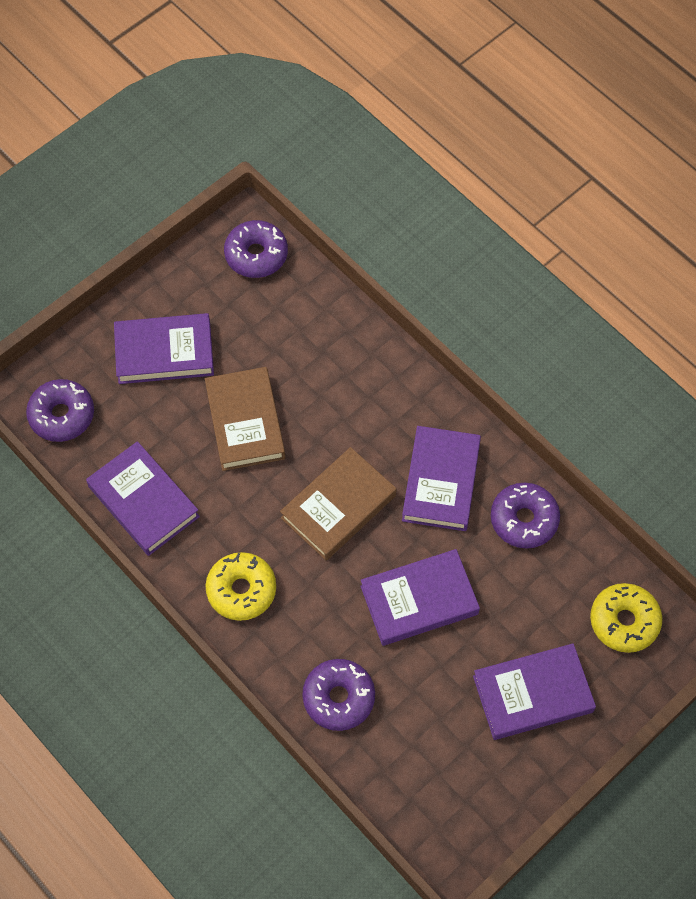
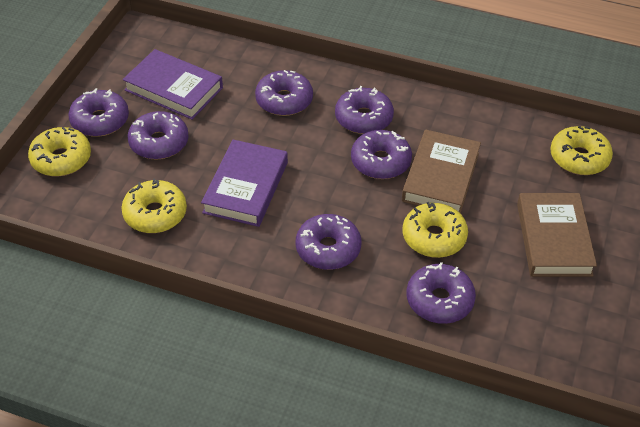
purple book: [86,441,200,556] [114,313,214,384] [361,549,480,646] [402,426,481,531] [473,643,596,740] = 5 -> [123,49,223,120] [201,140,288,227] = 2
purple donut: [26,379,94,442] [224,220,288,278] [302,659,375,731] [491,483,560,549] = 4 -> [68,88,129,137] [128,111,189,159] [255,70,313,116] [296,214,361,270] [335,86,394,134] [351,130,412,179] [406,262,476,324] = 7
yellow donut: [206,552,276,621] [590,583,662,653] = 2 -> [28,127,91,176] [121,179,187,233] [403,202,468,258] [550,126,613,175] = 4

